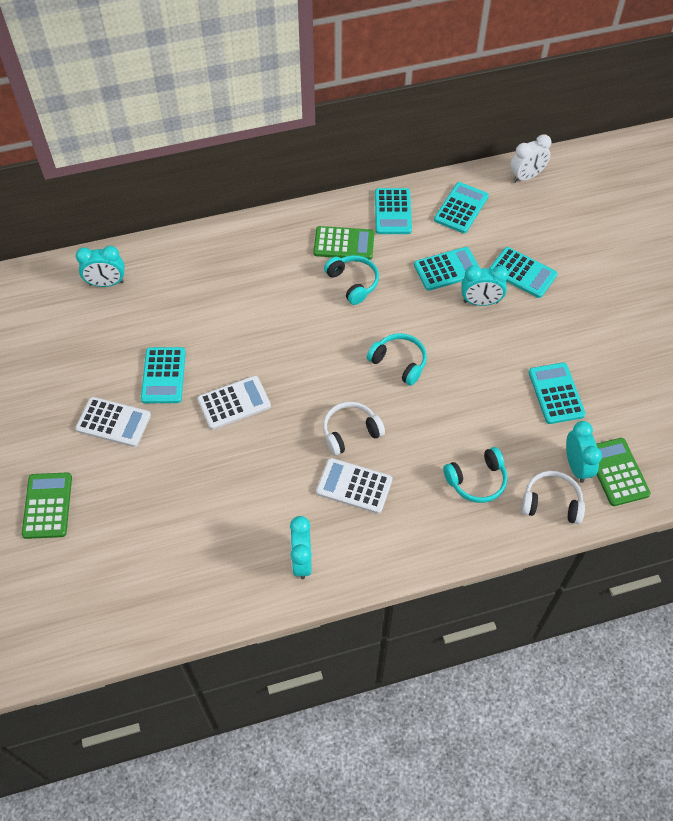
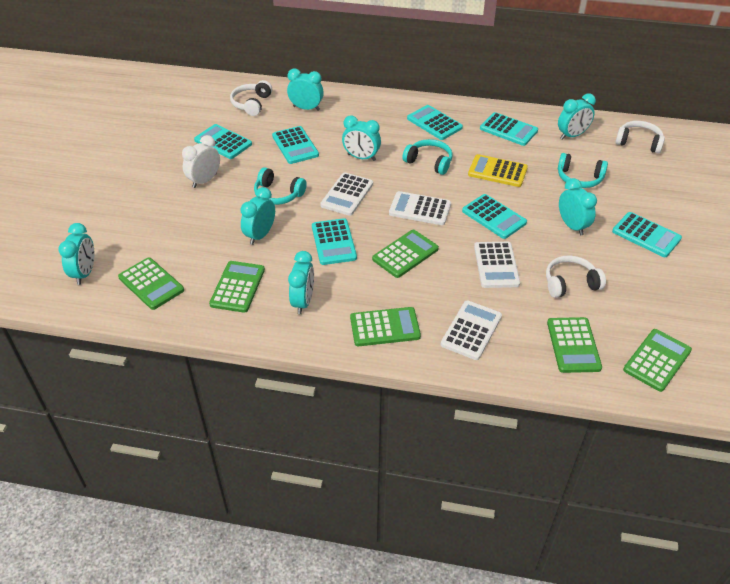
green calculator: [22,472,72,539] [313,226,375,260] [596,438,651,506] = 3 -> [118,257,184,310] [209,261,265,313] [350,307,421,346] [372,230,439,278] [547,317,602,373] [623,329,692,392] = 6
turquoise calculator: [141,347,186,403] [375,188,412,234] [414,247,480,291] [434,182,489,233] [490,247,558,298] [528,363,586,424] = 6 -> [194,124,252,159] [272,126,319,164] [312,218,357,265] [407,105,463,140] [462,194,527,239] [480,112,538,146] [612,212,682,257] = 7
turquoise clock: [76,246,124,287] [290,516,312,579] [461,265,509,306] [566,421,602,483] = 4 -> [58,223,94,285] [240,187,275,245] [287,68,324,111] [288,251,314,314] [342,116,381,161] [558,94,596,140] [559,178,597,236] = 7
white calculator: [75,397,151,447] [197,376,271,430] [316,458,392,514] = 3 -> [320,172,373,216] [389,191,451,225] [441,300,502,360] [474,242,520,288] = 4
white headphones: [323,402,385,456] [521,471,585,524] = 2 -> [230,80,272,116] [546,255,606,298] [615,121,665,153] = 3
yellow calculator: none = 0 -> [468,154,528,187] = 1

